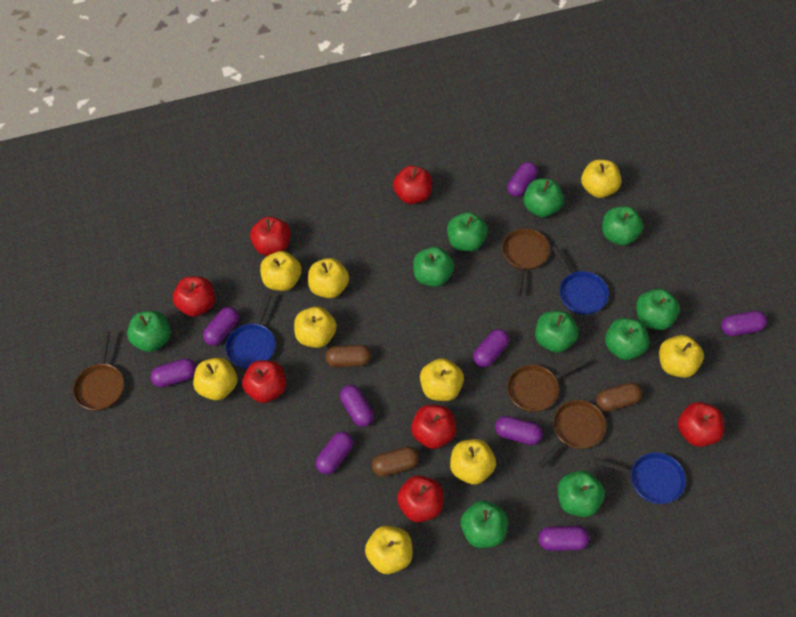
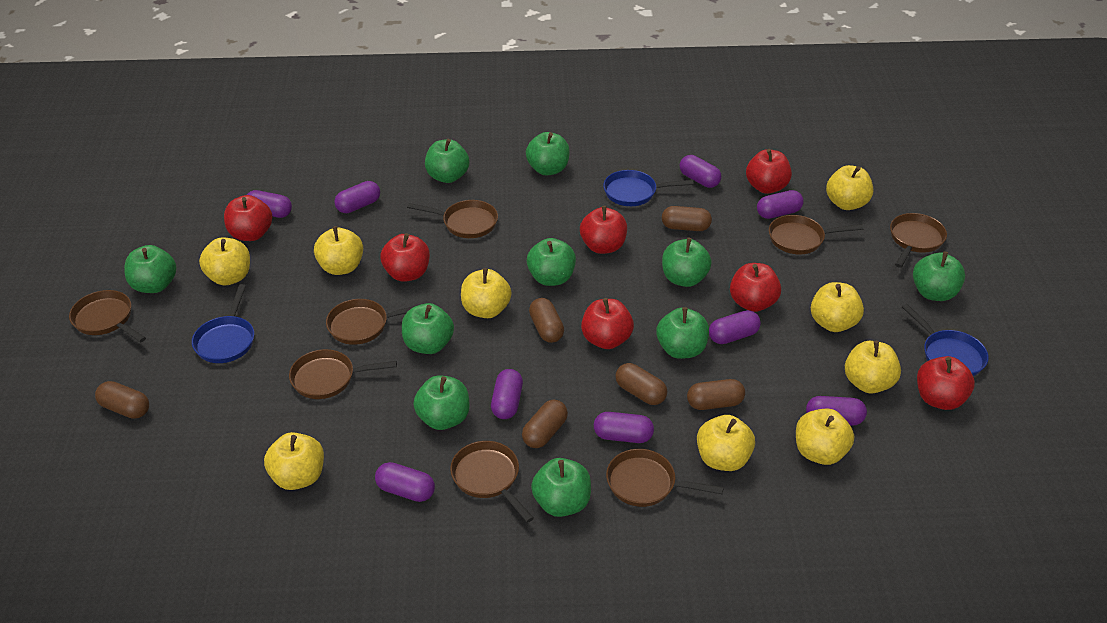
brown capsule: [325,345,371,367] [372,447,419,477] [596,383,642,412] = 3 -> [95,381,149,419] [522,400,568,448] [529,298,564,343] [615,363,667,405] [662,206,712,231] [687,379,745,410] = 6
brown pan: [73,331,124,411] [502,228,550,296] [507,358,588,412] [538,400,606,469] = 4 -> [69,290,146,342] [289,349,397,399] [326,299,415,345] [407,200,498,238] [450,441,534,523] [606,449,724,507] [769,215,864,254] [890,213,947,268] = 8

